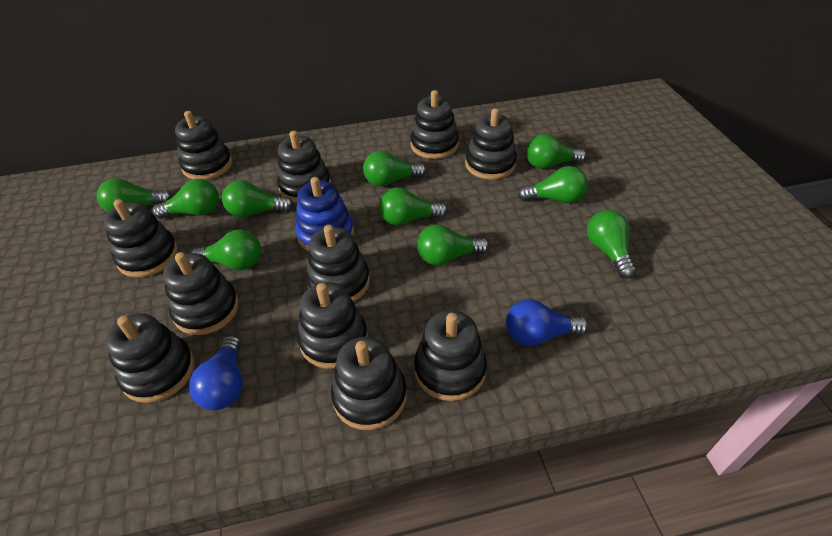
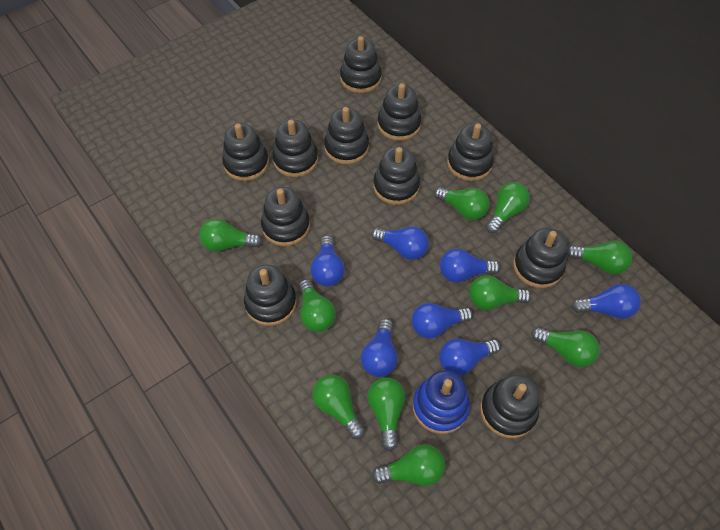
blue light bulb: [189,335,243,410] [506,299,588,346] = 2 -> [311,235,345,286] [361,318,398,377] [371,227,429,260] [411,303,473,339] [439,339,500,376] [440,249,500,283] [571,284,641,319] = 7

